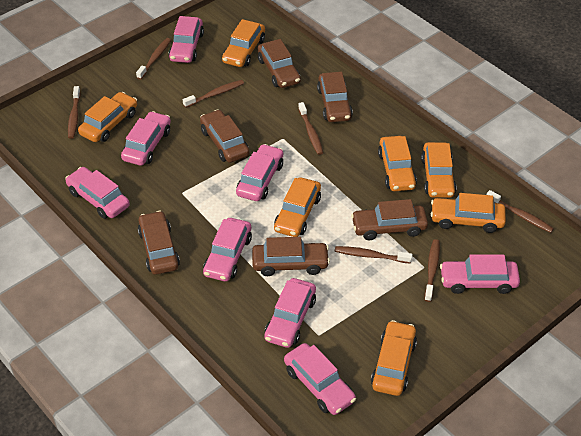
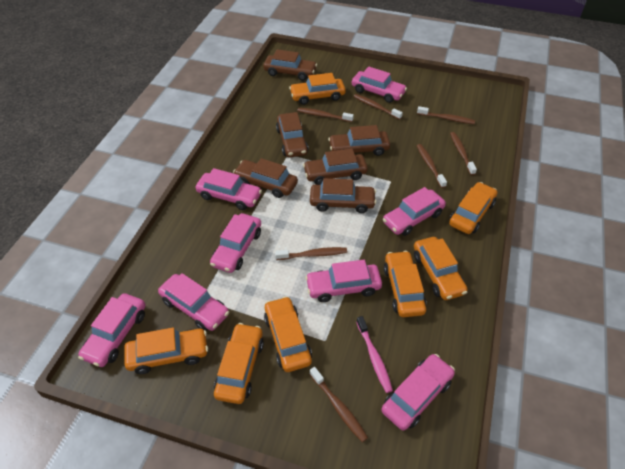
pink toothbrush: none = 0 -> [356,316,393,393] = 1

